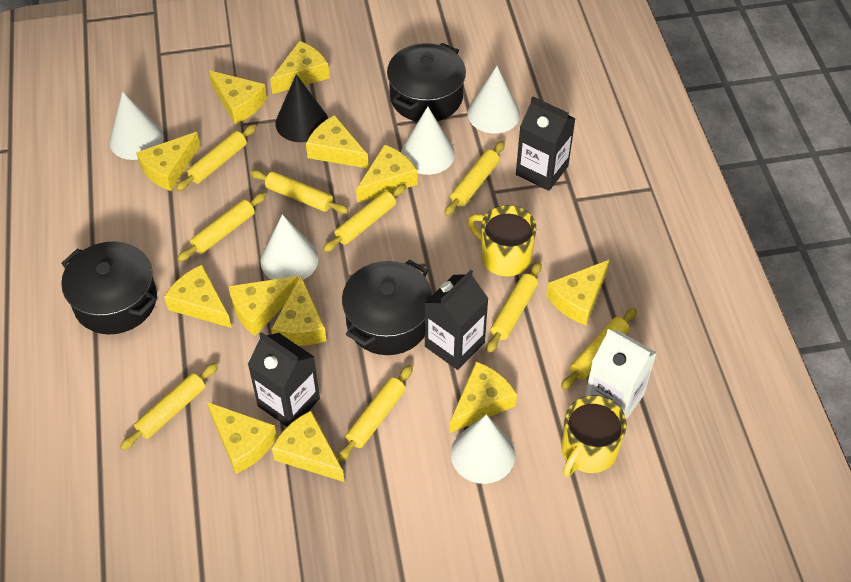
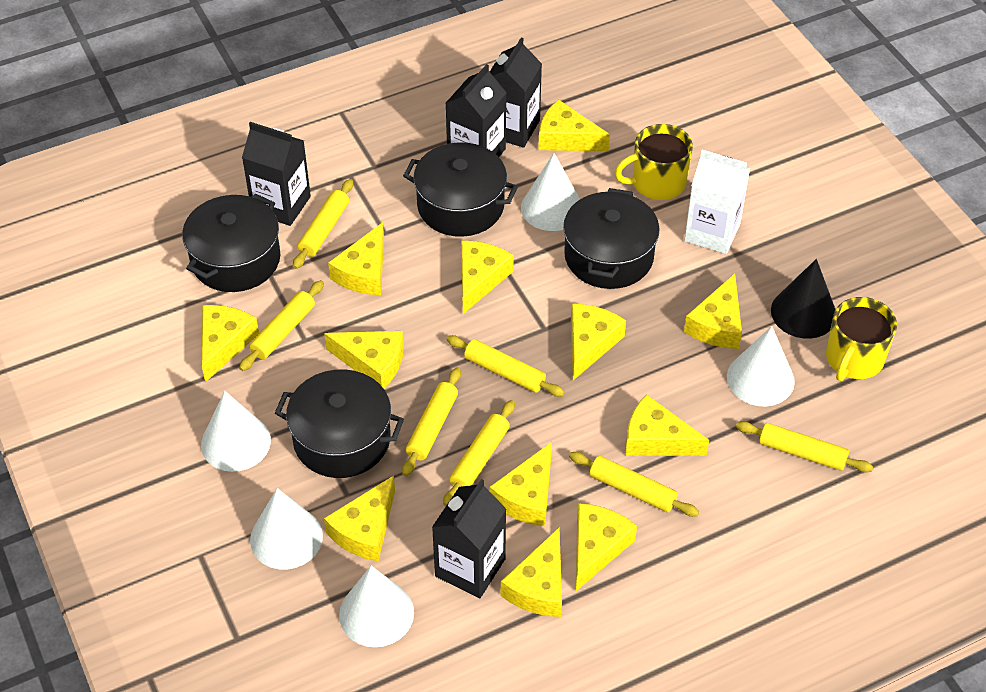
black carton: [248,332,320,427] [425,270,489,370] [516,96,576,191] = 3 -> [242,122,311,226] [432,479,506,598] [446,64,507,157] [490,38,542,148] = 4
black pot: [61,241,157,334] [342,260,433,355] [387,43,466,122] = 3 -> [182,193,280,292] [275,369,404,478] [403,142,518,237] [563,188,660,289] = 4
yellow rolling pin: [120,363,218,450] [176,124,257,191] [177,193,267,262] [250,170,349,214] [323,184,407,252] [337,365,413,462] [444,141,505,216] [486,262,542,353] [561,308,637,390] = 9 -> [239,280,324,371] [293,179,353,269] [402,367,461,476] [443,400,515,506] [446,335,565,397] [569,452,699,517] [736,421,873,473] = 7

